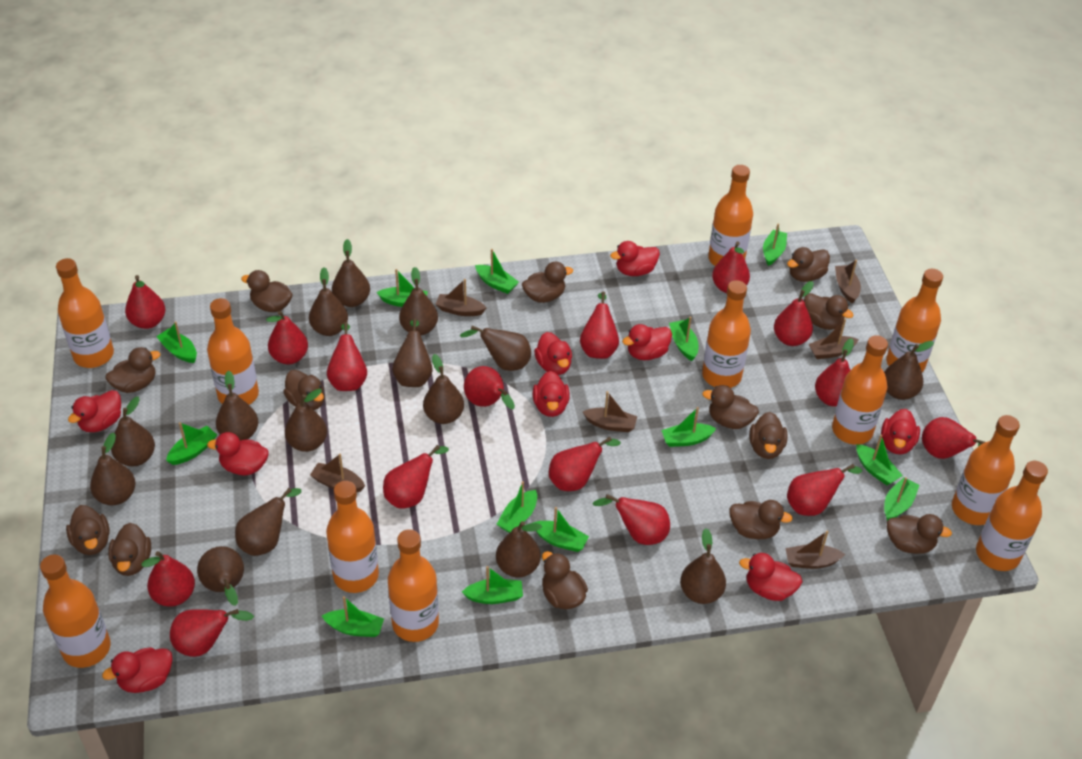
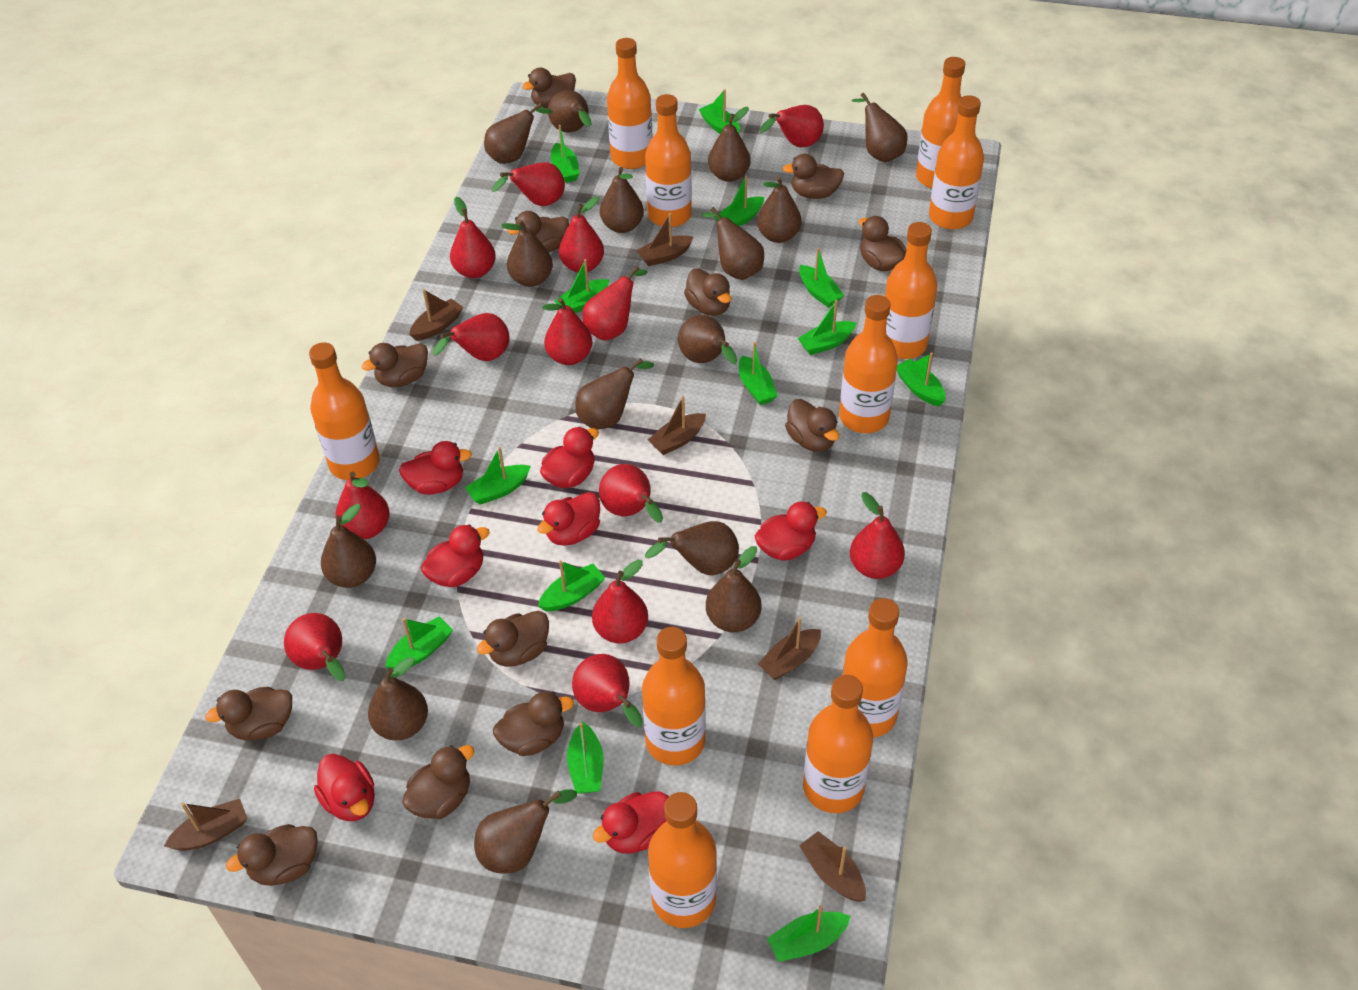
brown duck: [66,505,110,555] [106,347,160,393] [108,523,151,576] [241,270,293,312] [283,370,324,410] [522,261,573,303] [542,551,588,609] [702,385,759,429] [729,500,793,539] [749,412,788,459] [787,247,830,282] [804,293,853,330] [887,514,952,554] = 13 -> [205,687,292,740] [226,824,318,886] [362,343,428,387] [402,745,475,819] [477,611,549,667] [493,692,574,756] [507,211,569,252] [522,67,576,108] [684,268,731,316] [782,154,844,199] [785,399,839,452] [859,216,906,271] = 12
red duck: [68,390,121,432] [102,647,172,693] [207,432,268,475] [533,371,570,417] [534,332,572,375] [610,241,660,276] [622,324,672,360] [739,553,803,601] [881,409,920,454] = 9 -> [314,754,375,821] [399,441,472,495] [421,524,490,587] [537,492,600,546] [540,427,599,488] [593,791,669,853] [755,501,827,561] = 7
red pear: [125,275,165,329] [142,551,195,607] [170,609,254,657] [266,311,308,365] [327,322,367,391] [383,445,449,509] [464,366,515,409] [549,437,621,491] [580,292,619,359] [592,494,670,545] [712,241,750,293] [774,281,814,346] [787,464,862,516] [815,338,854,407] [922,417,985,459] = 15 -> [284,613,346,681] [335,472,390,539] [433,313,510,361] [450,197,496,278] [492,162,565,206] [542,298,593,365] [559,197,604,273] [572,654,643,727] [582,266,648,341] [592,560,648,644] [599,464,663,523] [760,105,824,147] [850,492,905,579] = 13

